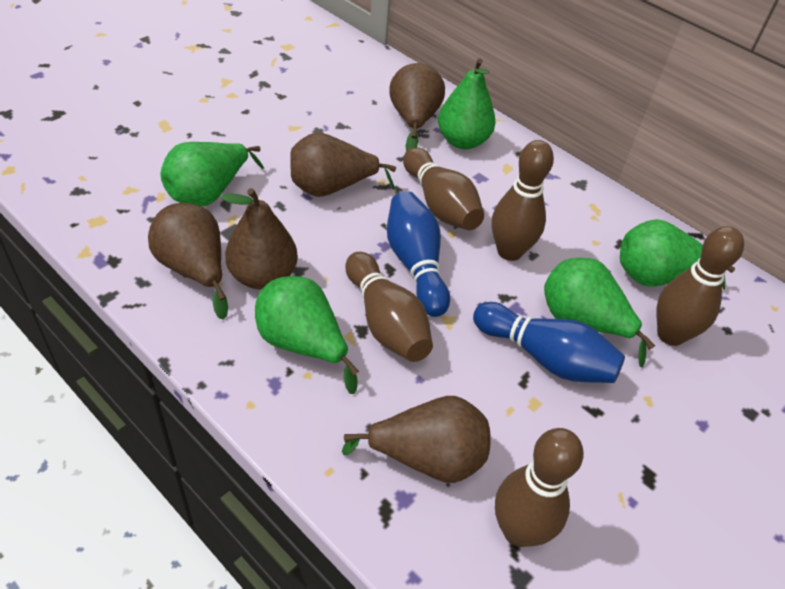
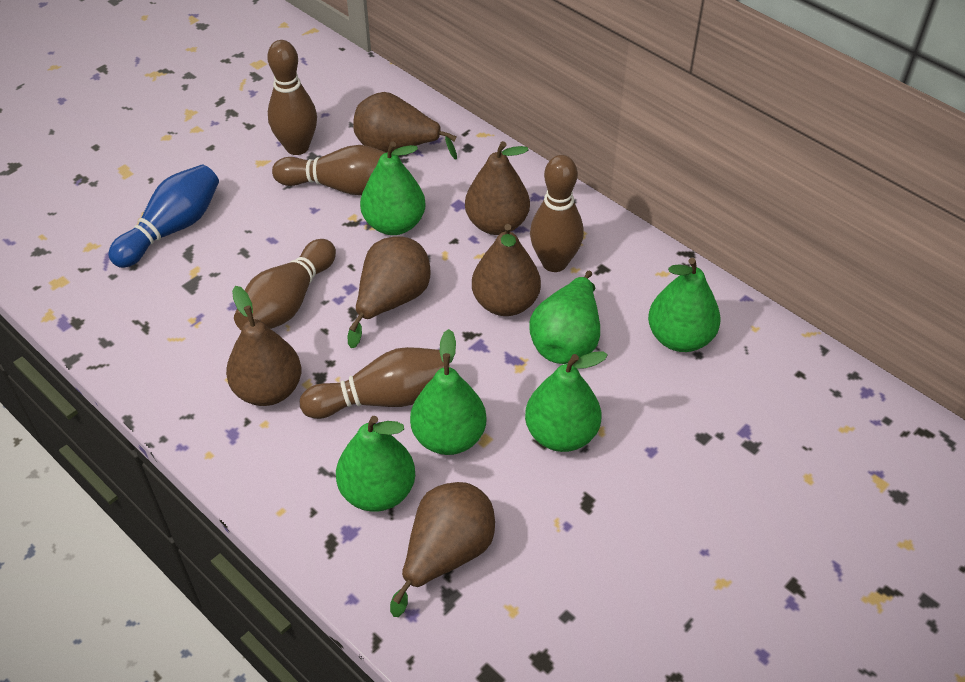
blue bowling pin: [387,191,450,317] [473,302,625,383] = 2 -> [108,164,219,268] = 1
brown pear: [148,203,228,320] [221,188,298,290] [290,133,396,197] [342,396,491,483] [390,63,445,151] = 5 -> [226,286,301,406] [347,236,430,348] [353,92,457,159] [390,482,495,617] [465,141,530,235] [472,224,541,316] = 6
green pear: [160,142,264,206] [255,276,359,394] [438,58,496,149] [544,258,655,367] [620,219,735,290] = 5 -> [336,416,415,511] [360,141,426,235] [410,329,486,455] [525,351,608,452] [529,271,600,364] [648,258,721,352] = 6

